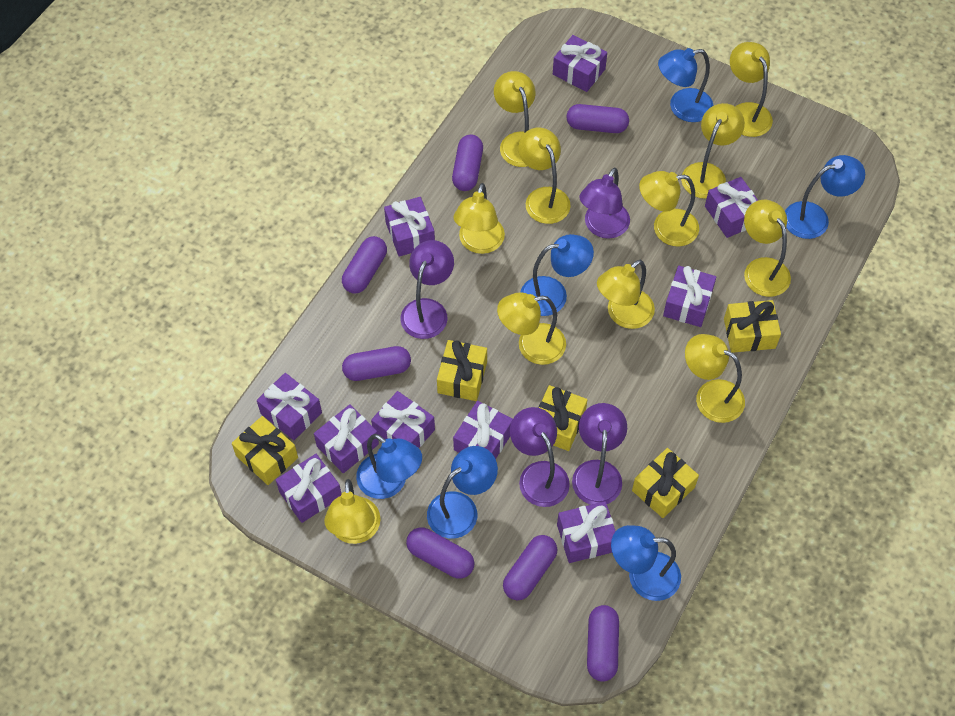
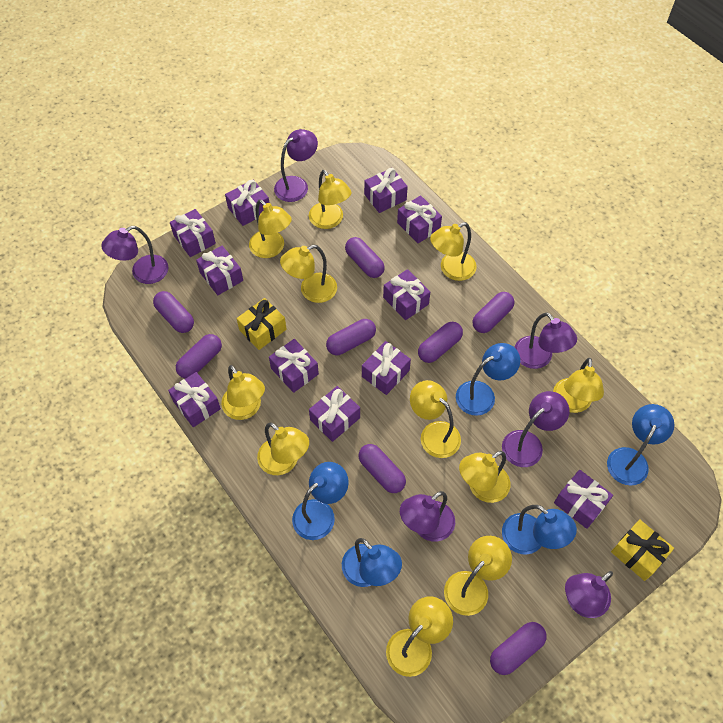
blue lamp: [356,434,422,499] [427,446,498,539] [520,234,594,316] [611,525,681,601] [658,48,713,122] [785,155,865,239] = 6 -> [292,462,349,540] [342,538,402,587] [456,343,520,416] [502,505,577,555] [607,404,674,486] = 5
purple capsule: [342,236,387,294] [342,346,411,381] [406,527,474,579] [452,135,483,191] [503,535,557,600] [566,104,629,133] [587,605,619,682] = 7 -> [153,291,194,333] [176,334,222,378] [326,319,376,355] [345,237,385,278] [358,444,406,493] [418,322,463,363] [472,292,514,333] [490,622,547,675] = 8
purple gift: [257,373,322,440] [276,454,341,523] [314,404,379,473] [371,391,435,448] [384,197,435,257] [453,401,513,459] [553,35,607,92] [557,501,615,563] [663,266,716,327] [705,177,758,238] = 10 -> [168,372,221,427] [170,209,216,257] [196,246,243,295] [225,180,269,226] [269,339,319,393] [309,386,360,442] [362,341,411,395] [364,168,408,213] [383,269,430,320] [397,195,442,243] [554,470,613,529] = 11
purple lamp: [401,240,454,339] [510,407,570,507] [572,403,627,505] [579,168,630,239] = 4 -> [101,226,168,284] [274,129,318,202] [400,491,455,542] [502,391,569,467] [514,312,577,369] [565,571,613,618] = 6
yellow gift: [232,416,298,485] [437,340,487,401] [539,385,587,451] [632,448,699,518] [724,300,781,353] = 5 -> [237,298,286,350] [611,519,674,581] = 2

